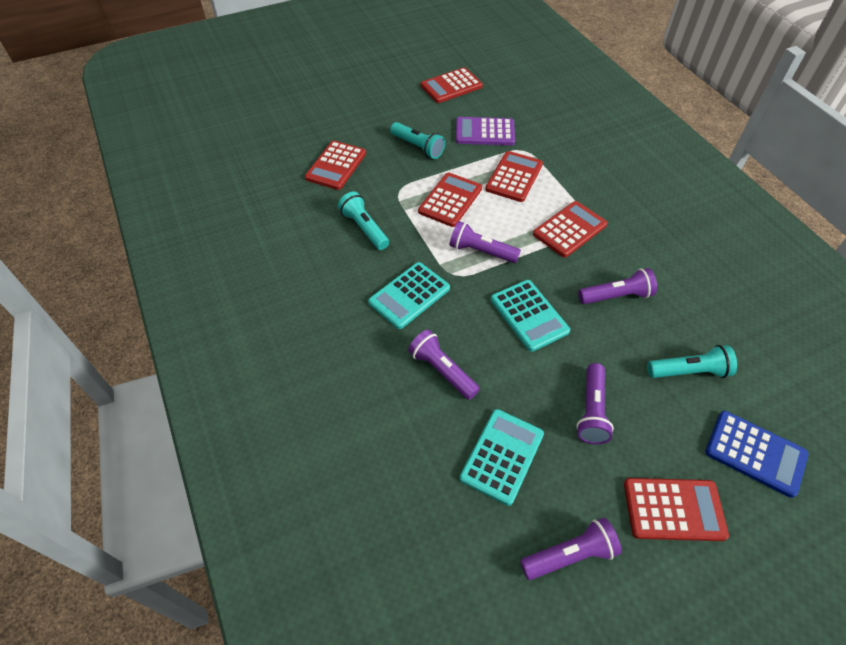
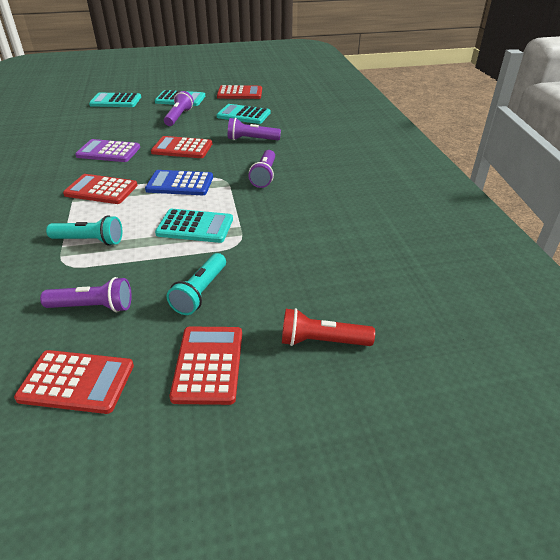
purple flashlight: [408,330,480,400] [450,221,521,263] [520,518,622,580] [576,363,614,444] [578,268,657,304] = 5 -> [40,277,132,312] [164,91,194,126] [228,118,281,140] [248,150,275,188] = 4
red calculator: [305,141,366,190] [418,173,482,227] [421,67,483,103] [485,151,543,202] [533,201,608,258] [624,478,729,541] = 6 -> [14,350,134,414] [63,174,138,204] [151,136,212,158] [169,327,242,405] [217,85,262,99] = 5
red flashlight: none = 0 -> [282,308,375,346] = 1
turquoise calculator: [368,262,450,329] [460,409,544,506] [491,280,570,352] = 3 -> [89,93,141,107] [155,90,205,106] [155,209,233,243] [216,104,271,124] = 4
turquoise flashlight: [338,192,389,250] [390,122,445,159] [647,345,737,378] = 3 -> [46,215,123,246] [167,253,226,315] = 2

